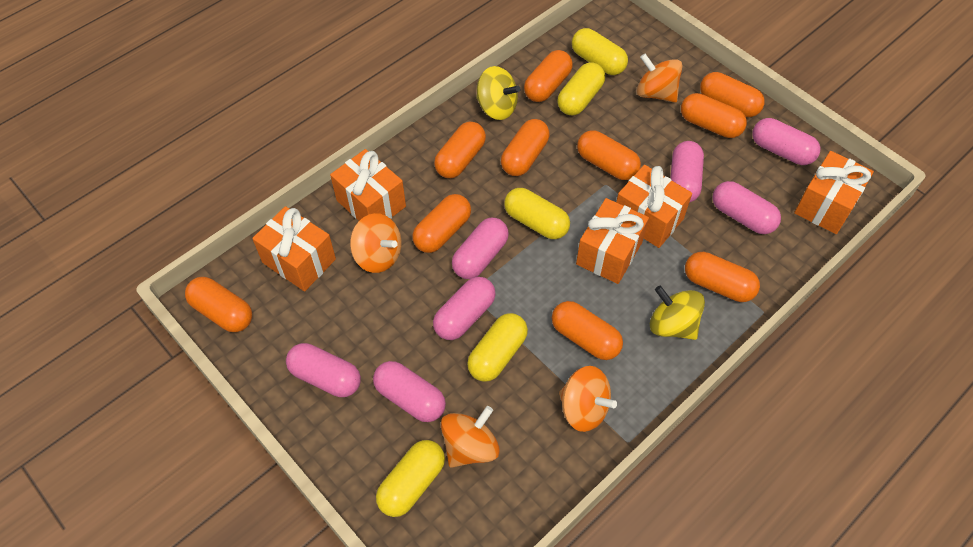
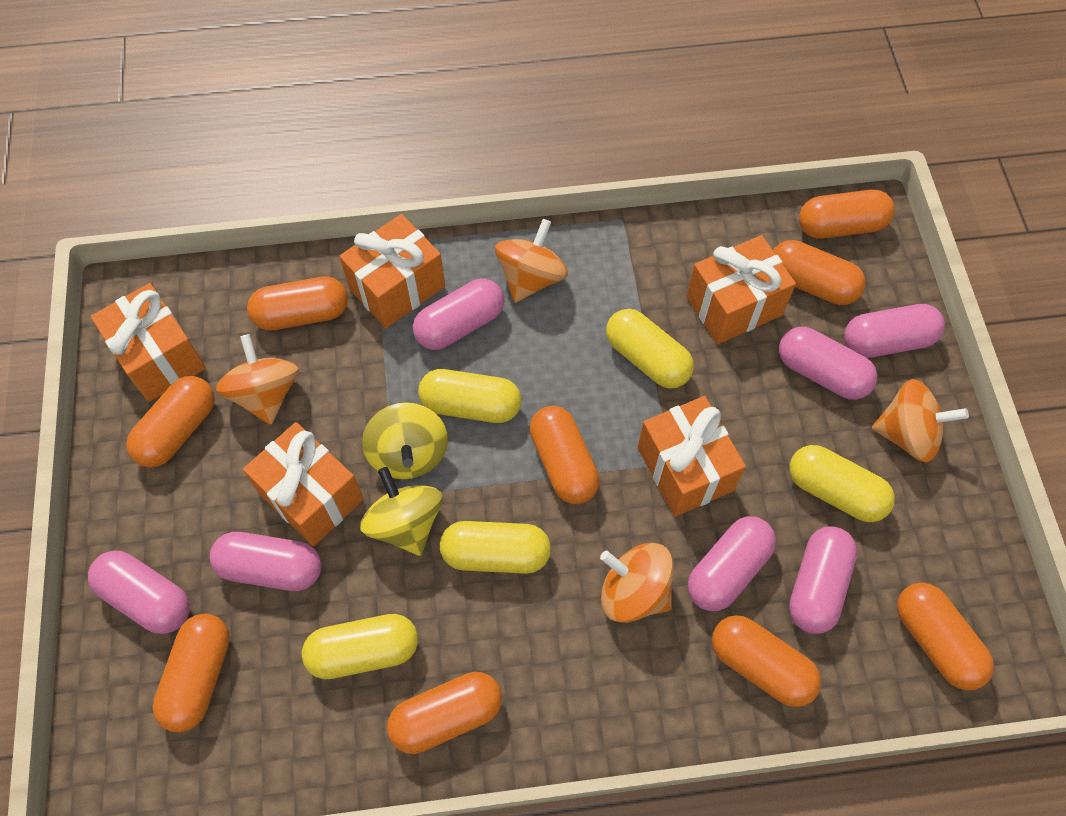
orange capsule: [185,277,252,332] [412,194,471,253] [434,122,486,178] [501,119,549,176] [524,50,573,102] [552,301,623,360] [577,130,641,180] [681,93,747,138] [685,252,760,302] [700,72,765,117] = 10 -> [126,376,215,468] [153,614,230,732] [247,276,348,331] [387,672,502,754] [529,406,600,504] [712,615,821,707] [773,240,866,305] [799,190,895,239] [897,582,994,690] = 9

